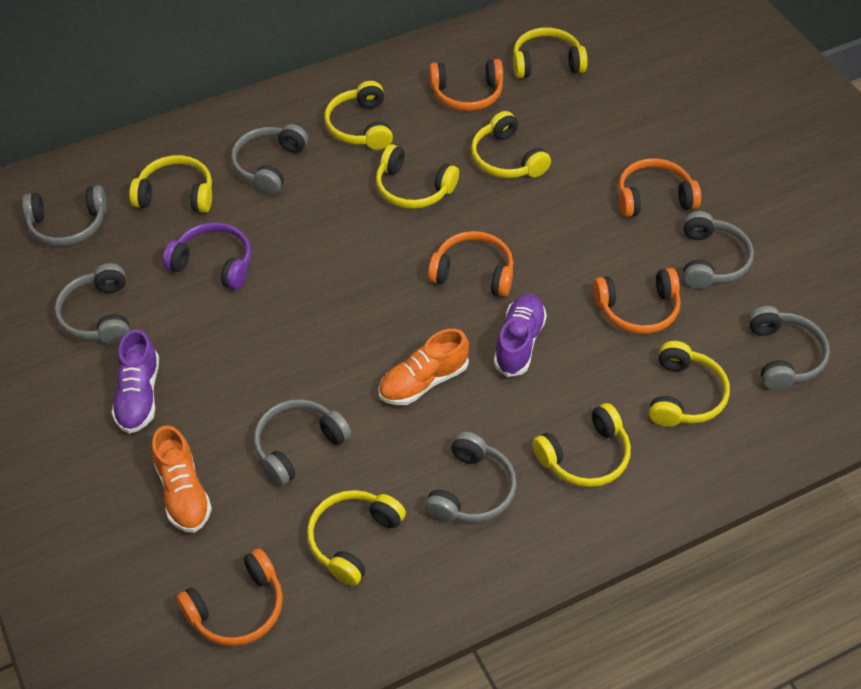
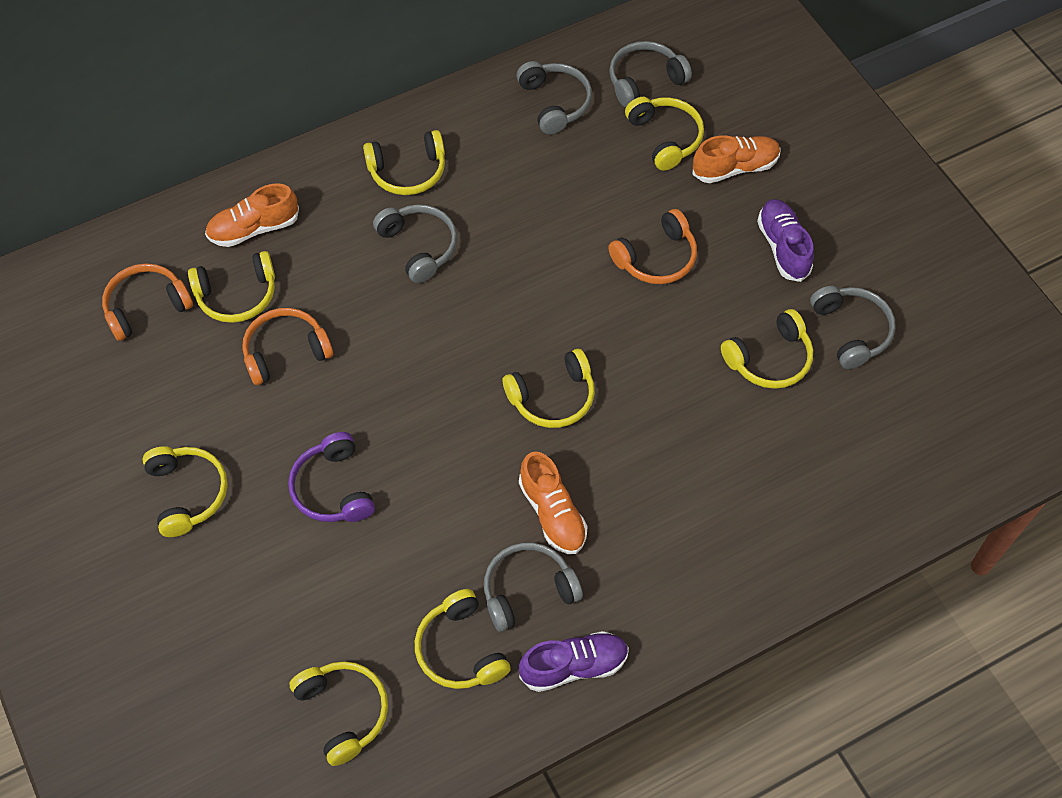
grey headphones: [22,185,107,246] [54,263,130,344] [231,124,308,194] [254,399,351,486] [425,432,517,522] [683,211,754,289] [748,306,830,390] = 7 -> [373,205,457,283] [484,542,583,632] [516,61,592,134] [609,41,692,107] [810,286,896,369] = 5
orange headphones: [176,548,283,646] [428,231,513,297] [429,59,503,111] [593,268,681,334] [618,158,701,217] = 5 -> [102,264,193,341] [242,308,333,385] [608,209,697,284] = 3
orange shoe: [152,425,212,533] [378,329,469,405] = 2 -> [205,183,299,247] [519,451,588,554] [692,135,781,183] = 3

